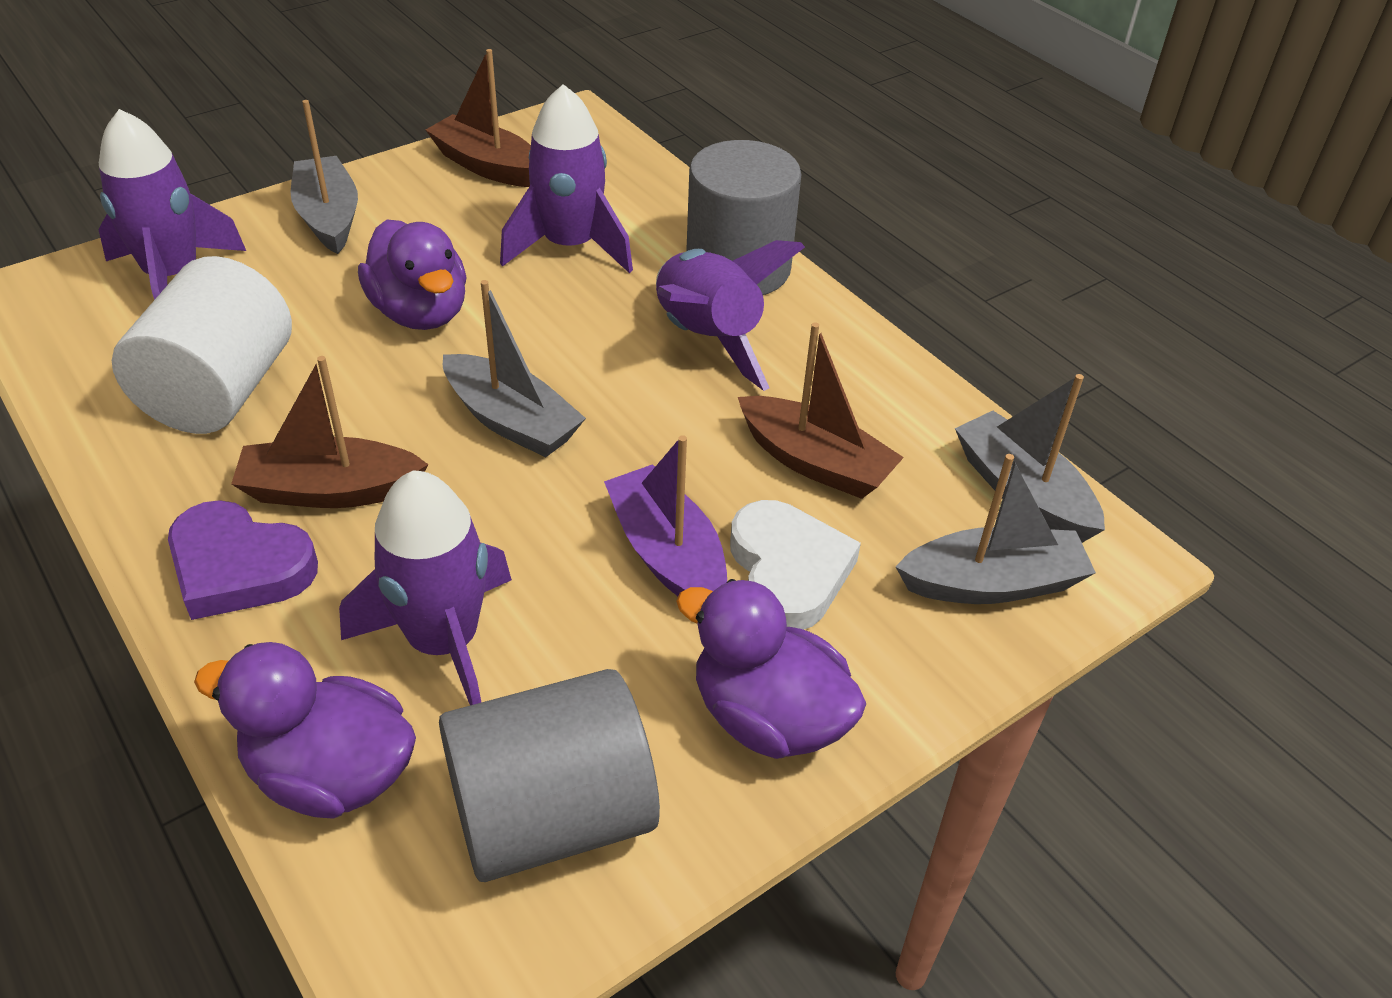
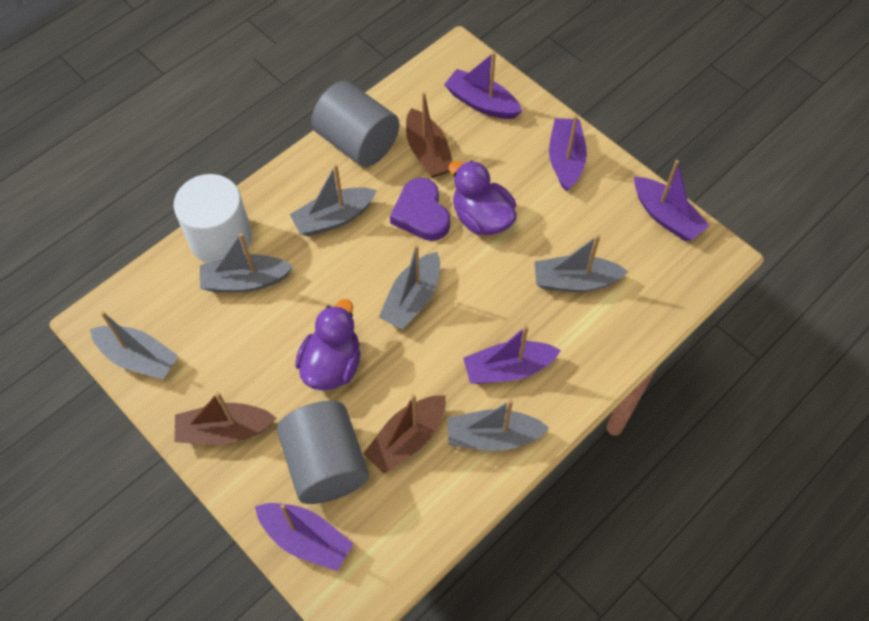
grey boat: [291,100,358,254] [443,280,586,457] [896,454,1096,604] [955,374,1105,543] = 4 -> [90,311,178,379] [200,233,293,292] [290,164,377,236] [379,245,440,329] [447,399,549,451] [534,234,628,292] = 6
purple boat: [604,435,727,596] = 1 -> [255,503,354,571] [444,52,522,119] [463,325,561,384] [549,115,587,191] [634,160,710,241] = 5
purple duck: [194,642,416,819] [358,219,467,330] [676,579,866,759] = 3 -> [295,299,361,390] [449,160,517,235] = 2
purple rocket: [98,109,246,300] [339,470,512,705] [500,84,633,273] [656,240,805,391] = 4 -> none = 0
white heart: [730,500,861,630] = 1 -> none = 0

